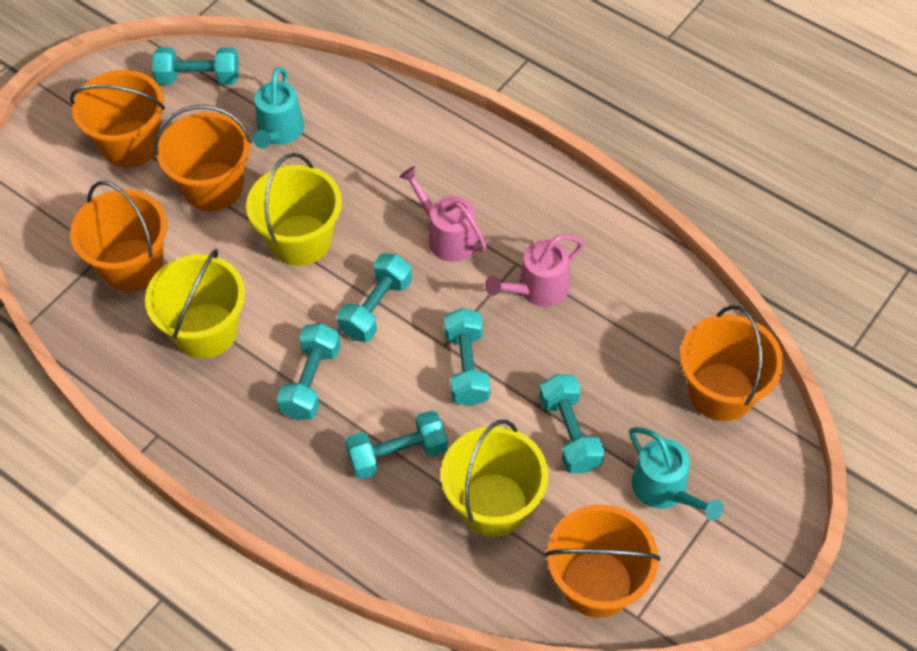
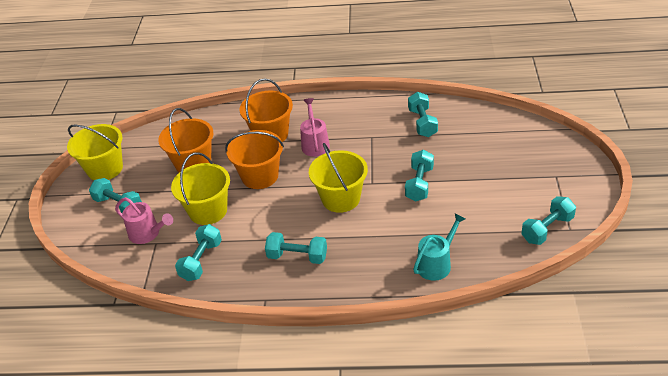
orange bucket: [70,70,165,167] [70,181,167,291] [154,105,252,211] [545,505,660,618] [680,305,784,421] = 5 -> [158,108,214,172] [225,130,284,189] [240,79,293,142] = 3
turquoise watering can: [253,67,304,149] [629,427,723,521] = 2 -> [413,213,465,281] = 1

